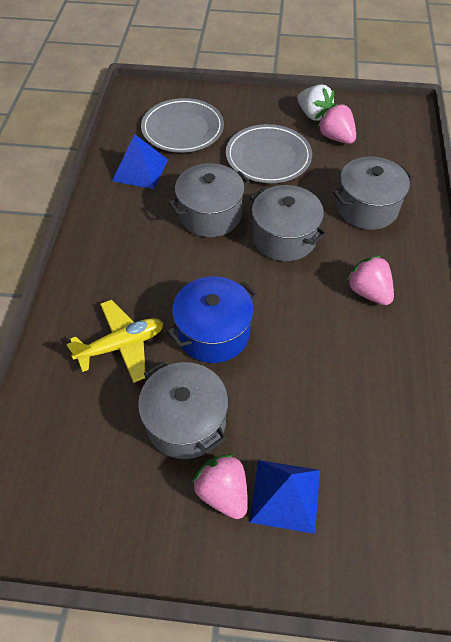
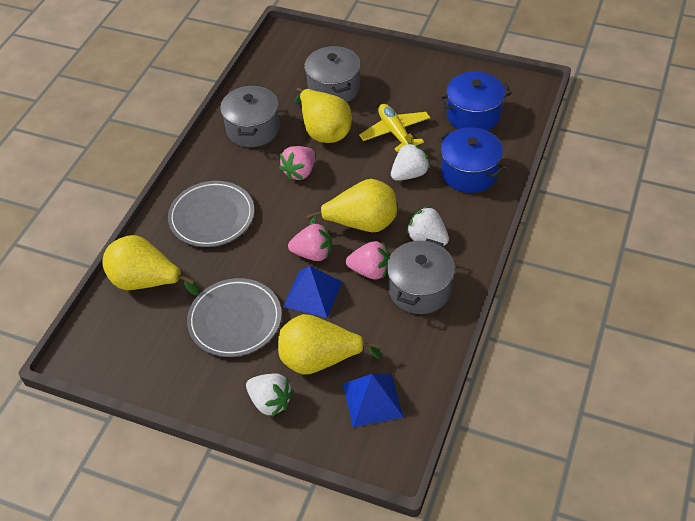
blue pot: [167,276,257,363] = 1 -> [439,72,512,131] [439,127,505,193] = 2
grey pot: [138,361,228,459] [168,163,250,237] [250,185,327,261] [333,157,413,230] = 4 -> [220,85,280,147] [304,46,361,103] [387,239,455,314] = 3
white strawberry: [297,84,334,121] = 1 -> [246,373,294,417] [391,143,430,181] [406,206,449,246] = 3
yellow pear: none = 0 -> [102,235,199,296] [278,314,381,375] [295,87,352,143] [306,179,397,232] = 4

